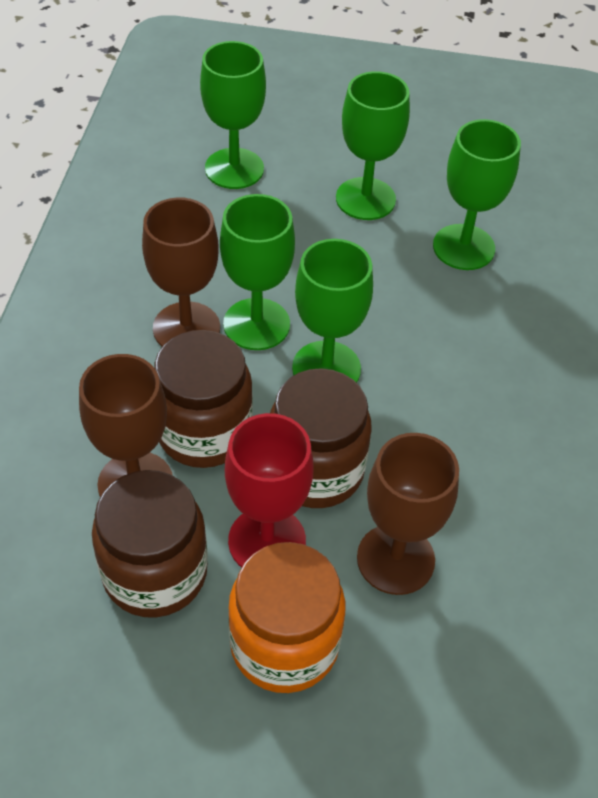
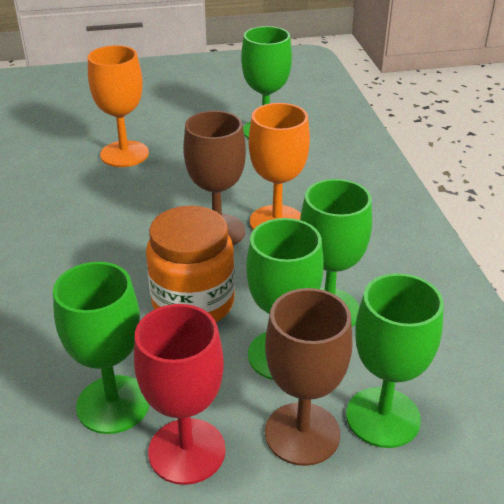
brown goblet: [79,354,173,497] [142,197,220,347] [357,433,459,595] = 3 -> [183,111,246,245] [265,288,353,466] = 2
brown jar: [92,470,208,618] [154,330,253,468] [270,368,372,508] = 3 -> none = 0
orange goblet: none = 0 -> [88,45,149,167] [249,103,310,230] = 2

